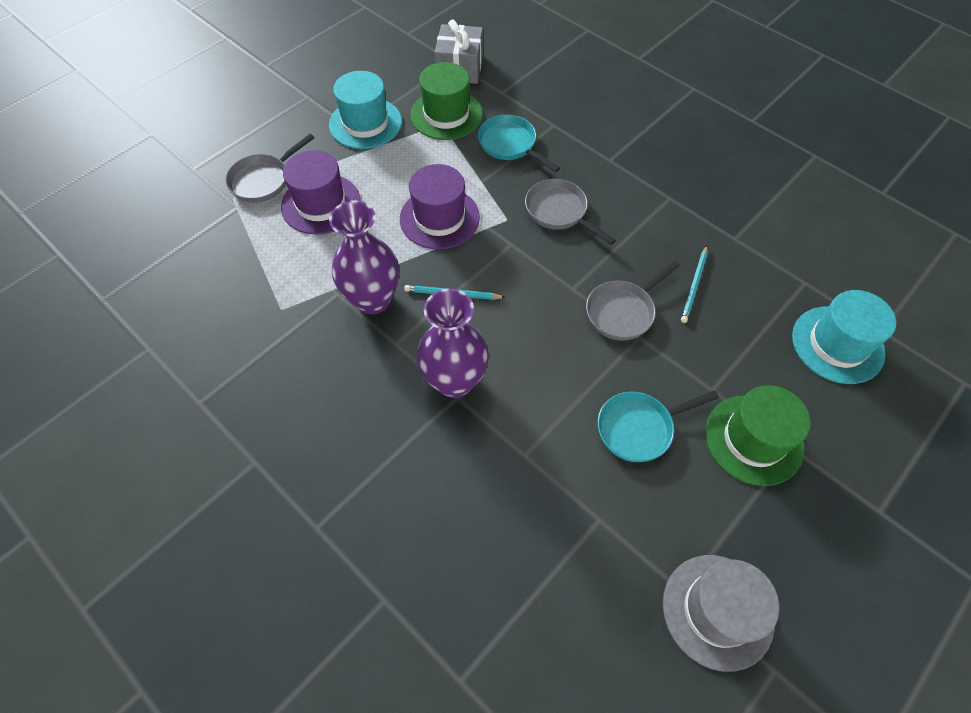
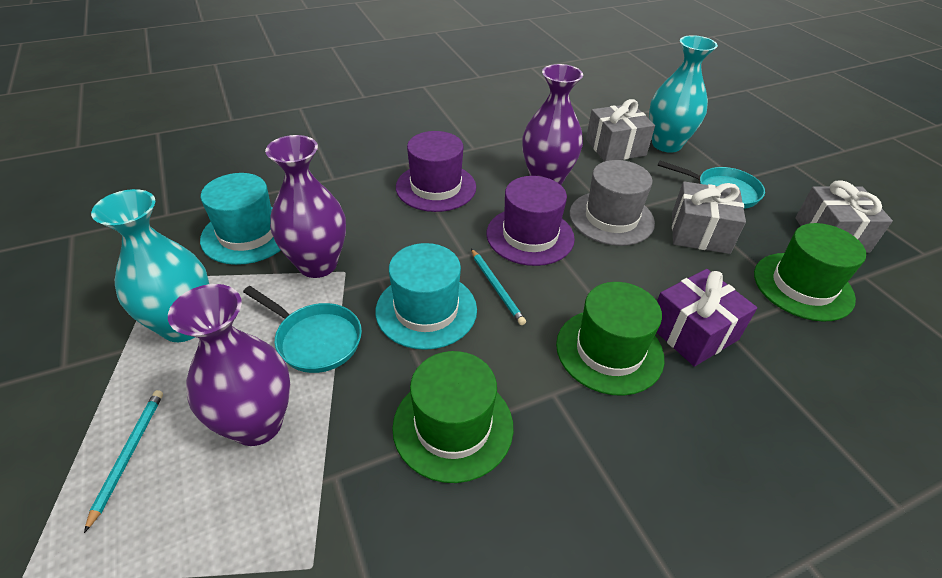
green hat: [410,62,483,140] [705,385,811,486] = 2 -> [392,351,514,483] [556,282,664,396] [754,223,866,322] = 3
grey gift: [434,20,483,84] = 1 -> [586,99,655,162] [672,181,746,254] [795,180,893,253] = 3
grey pan: [225,134,315,203] [525,179,616,245] [586,260,680,341] = 3 -> none = 0
purple gift: none = 0 -> [656,269,757,367] = 1
purple vase: [329,201,399,314] [417,288,489,398] = 2 -> [168,284,291,446] [265,135,346,278] [522,64,583,185] = 3
turquoise vase: none = 0 -> [91,189,209,342] [649,35,718,153] = 2

